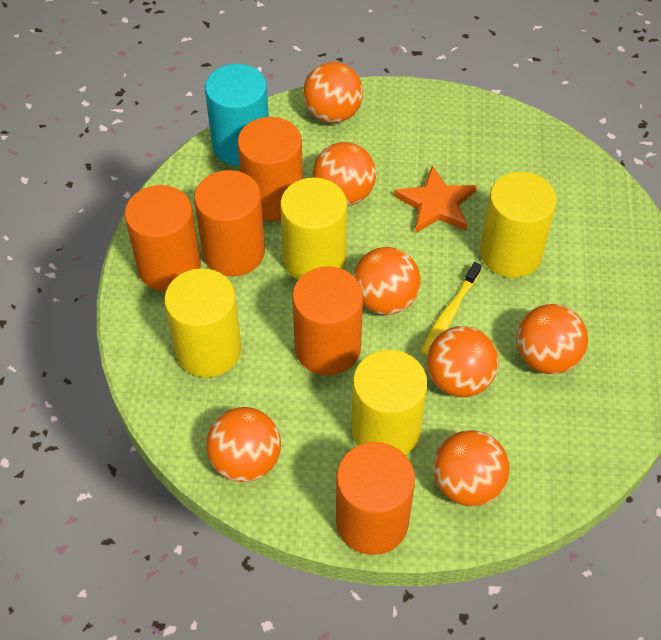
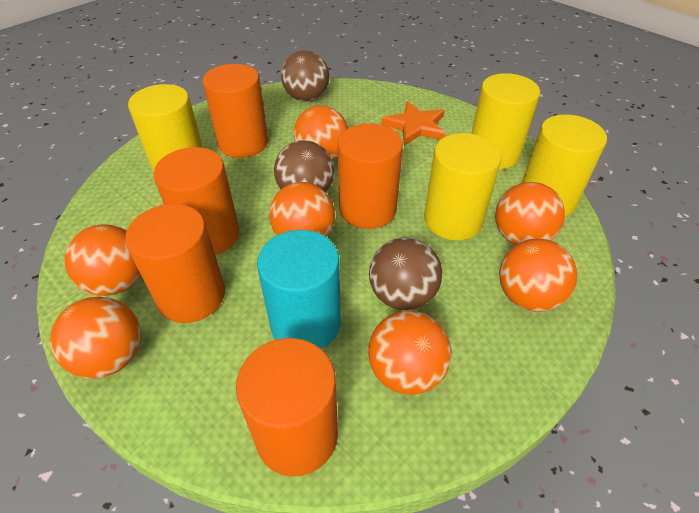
brown ball: none = 0 -> [274,140,334,192] [281,50,329,102] [369,237,442,310] = 3
yellow toothbrush: [420,262,481,356] = 1 -> none = 0

